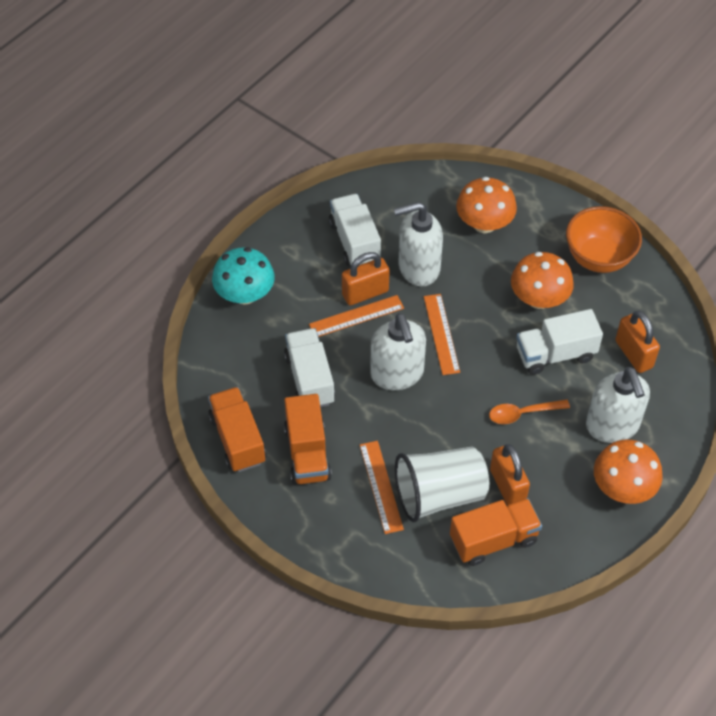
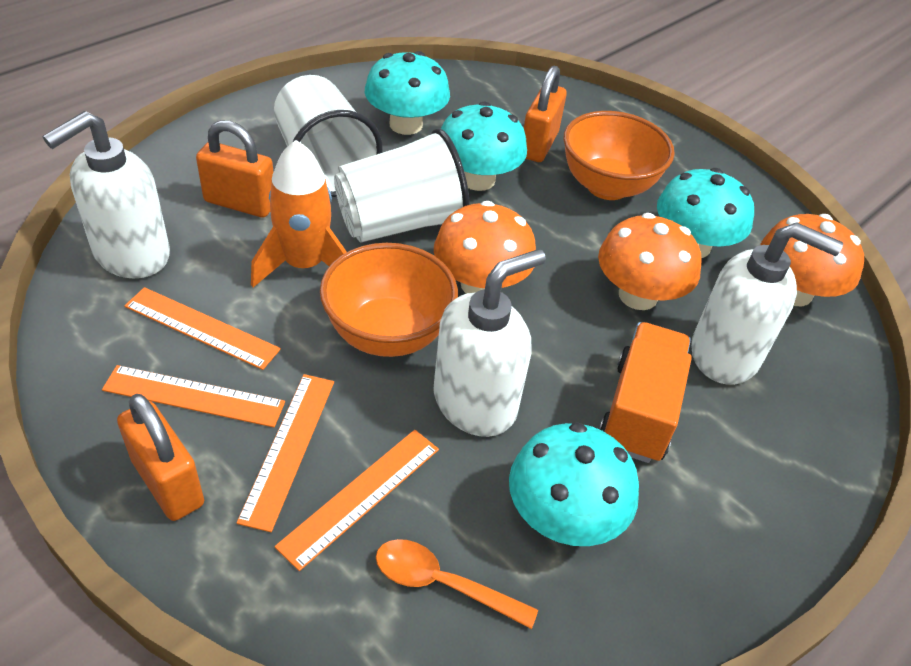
orange bowl: [566,206,642,273] = 1 -> [320,243,458,357] [563,111,675,200] = 2
orange rocket: none = 0 -> [251,140,347,287] = 1
orange ruler: [309,295,404,337] [360,441,404,534] [424,294,460,375] = 3 -> [102,365,285,428] [124,287,281,370] [236,374,334,532] [275,430,439,571] = 4
orange truck: [208,387,266,472] [284,394,332,485] [450,498,542,566] = 3 -> [599,322,692,463] = 1
turquoise mushroom: [212,247,275,305] = 1 -> [365,51,450,135] [441,102,527,191] [509,422,639,546] [657,168,754,258] = 4
white cup: [395,447,489,522] = 1 -> [274,75,382,197] [334,128,470,242] = 2
white truck: [284,328,335,407] [329,194,381,266] [516,309,603,375] = 3 -> none = 0

